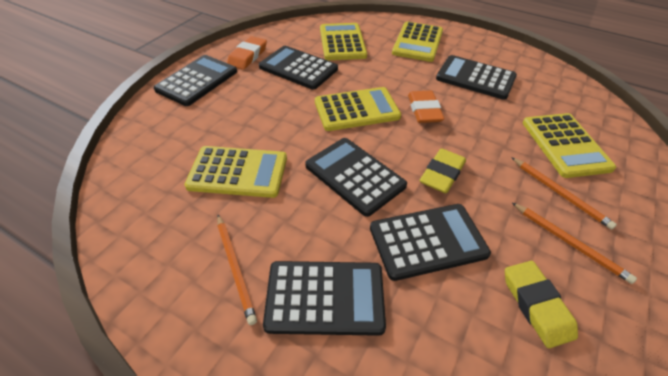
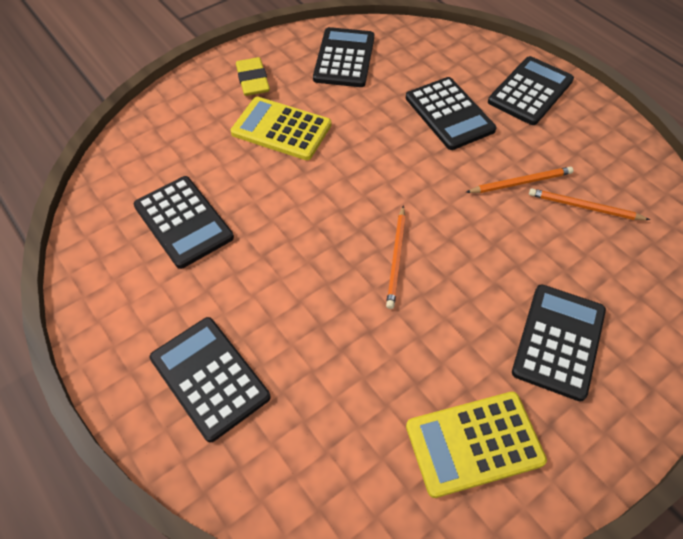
orange eraser: [227,36,267,70] [408,91,444,123] = 2 -> none = 0
yellow calculator: [184,146,287,198] [315,87,401,131] [320,23,367,60] [392,21,443,62] [523,113,616,178] = 5 -> [231,97,331,160] [406,392,547,498] = 2
yellow eraser: [420,148,466,193] [505,261,578,348] = 2 -> [236,57,270,96] = 1

